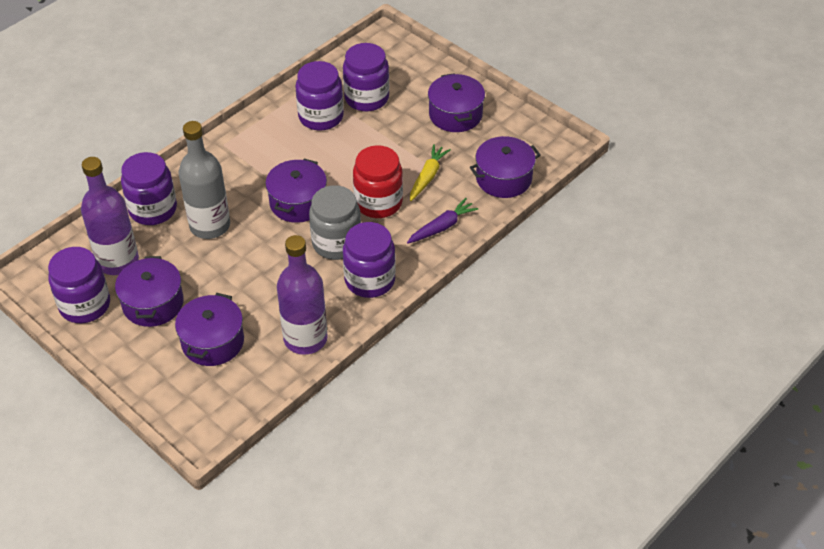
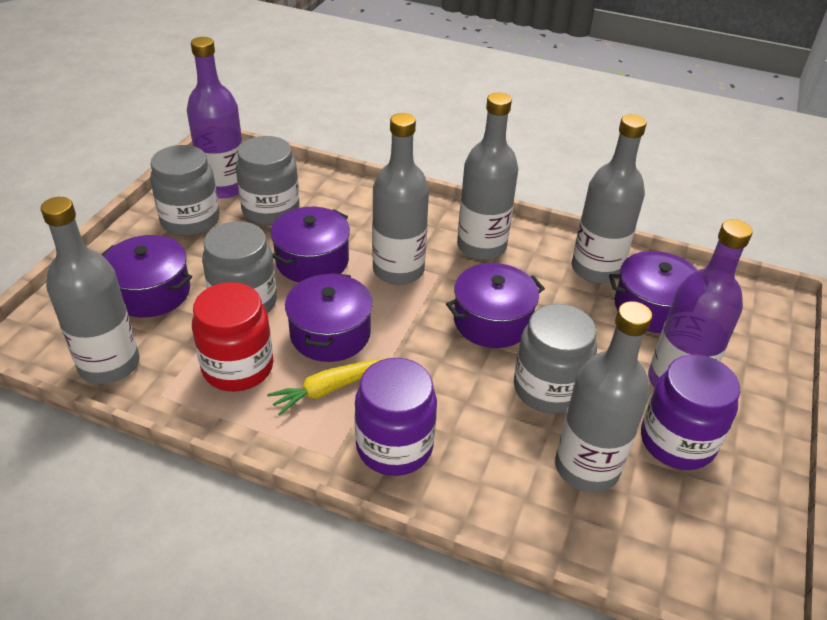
grey bottle: [179,121,230,239] = 1 -> [41,197,140,384] [372,113,429,285] [457,93,518,260] [555,301,652,493] [572,114,647,284] = 5
grey jar: [309,185,361,260] = 1 -> [150,145,220,236] [202,221,277,313] [236,136,299,225] [514,304,597,414] = 4
purple carrot: [407,198,478,244] = 1 -> none = 0
purple jar: [48,247,110,323] [121,152,177,225] [295,61,344,131] [343,43,389,112] [343,222,396,298] = 5 -> [355,358,437,476] [641,355,740,470] = 2

